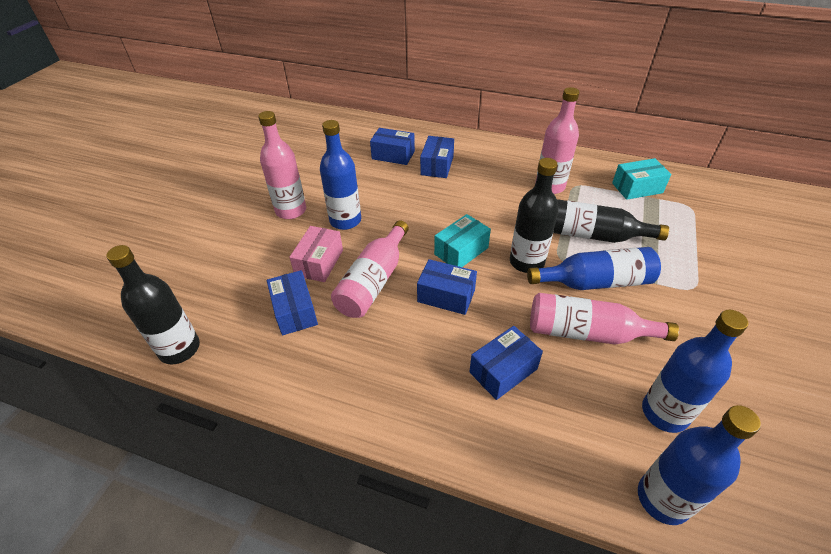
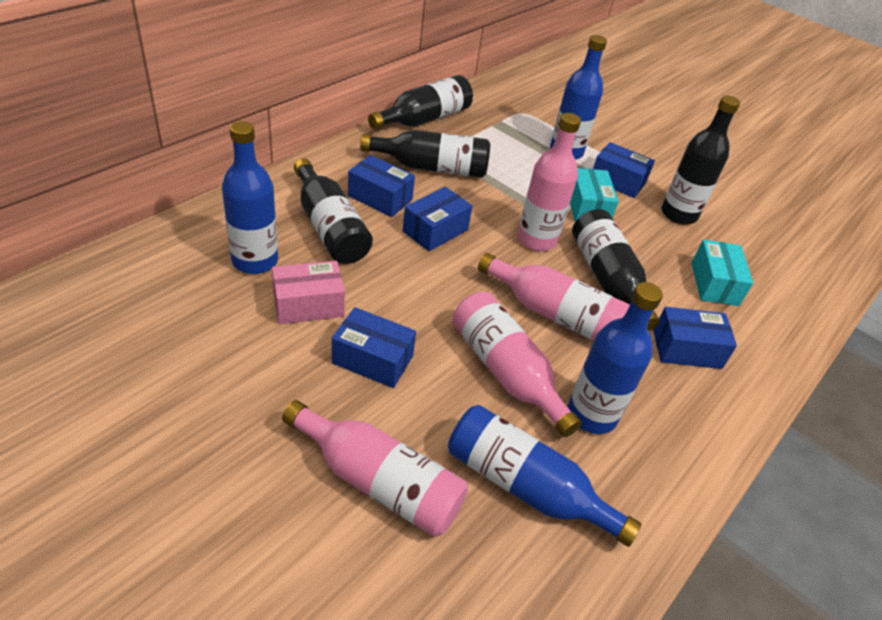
black bottle: [106,245,200,364] [510,158,559,273] [553,199,669,243] = 3 -> [294,158,373,264] [360,130,490,178] [368,75,473,129] [572,209,660,331] [661,95,740,225] = 5

